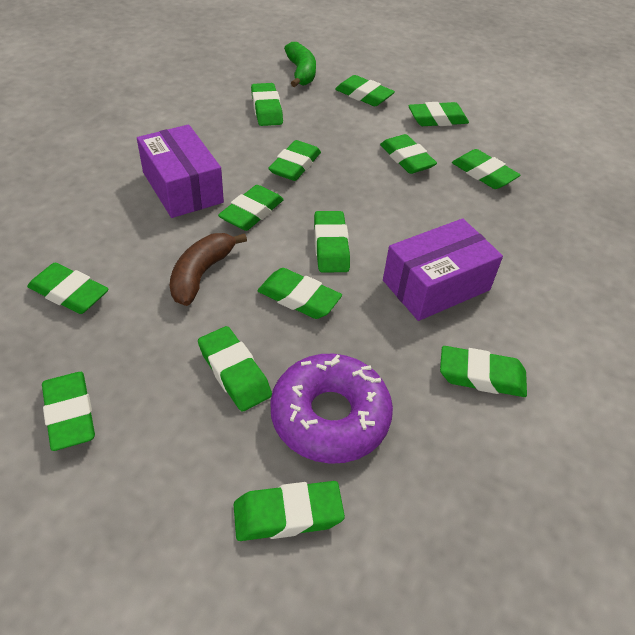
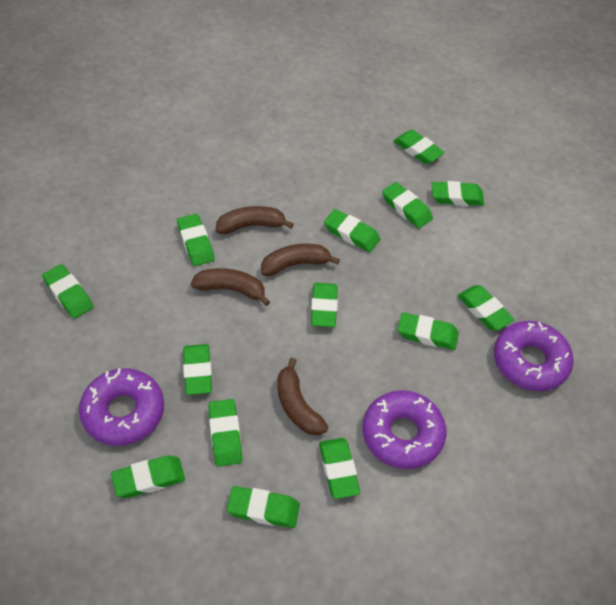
brown banana: [170,233,247,306] = 1 -> [191,268,270,306] [216,206,294,234] [261,244,340,276] [278,358,328,435] = 4
green banana: [284,42,316,87] = 1 -> none = 0
purple box: [137,124,224,218] [383,218,503,321] = 2 -> none = 0
purple donut: [270,354,393,464] = 1 -> [79,368,164,446] [363,390,446,469] [494,321,574,391] = 3

